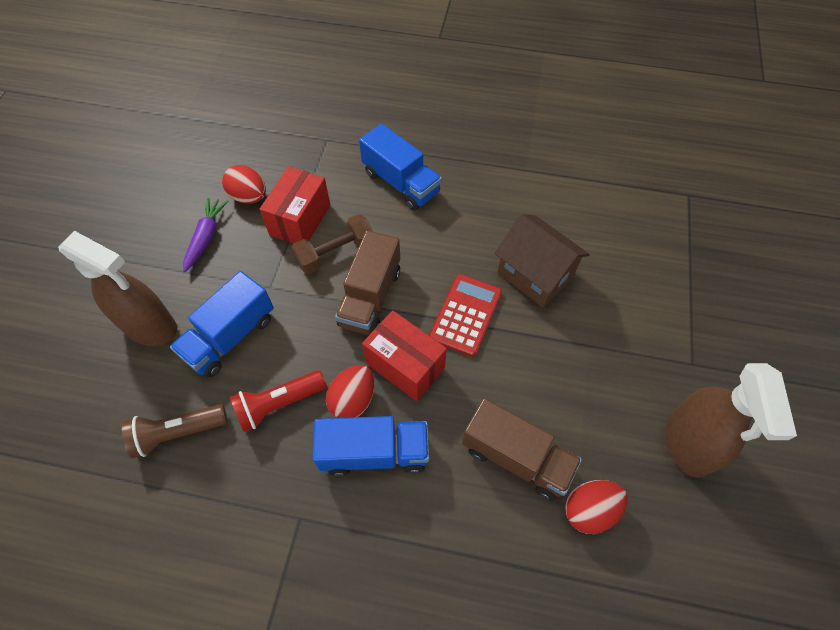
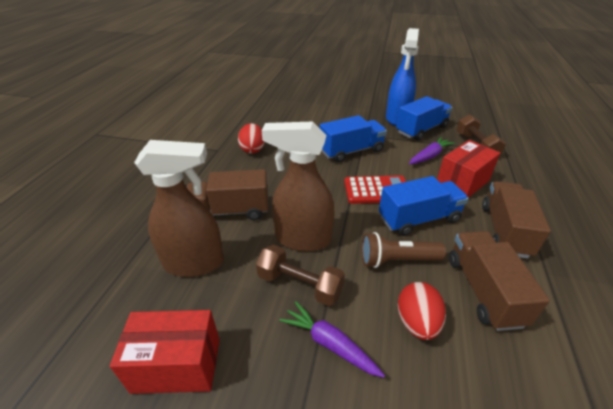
blue spray bottle: none = 0 -> [386,28,419,126] = 1
brown dumbbell: [292,214,373,274] = 1 -> [256,245,345,306] [456,114,506,154] = 2
brown house: [494,214,590,308] = 1 -> none = 0
brown truck: [335,230,400,335] [462,398,582,501] = 2 -> [187,169,268,220] [449,231,550,331] [482,181,551,258] = 3
purple carrot: [183,197,229,273] = 1 -> [279,301,385,378] [409,137,455,164] = 2
red egg: [222,165,266,204] [326,365,374,418] [565,480,628,534] = 3 -> [238,123,265,154] [398,282,446,340] = 2
red flashlight: [230,370,327,432] = 1 -> none = 0

